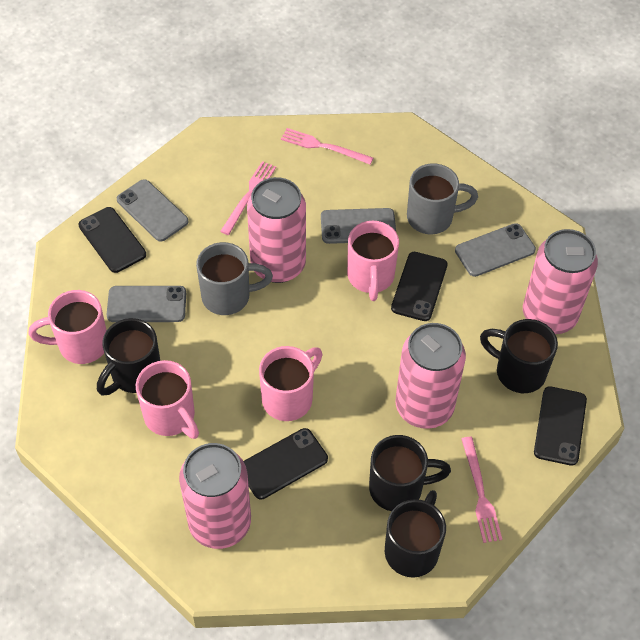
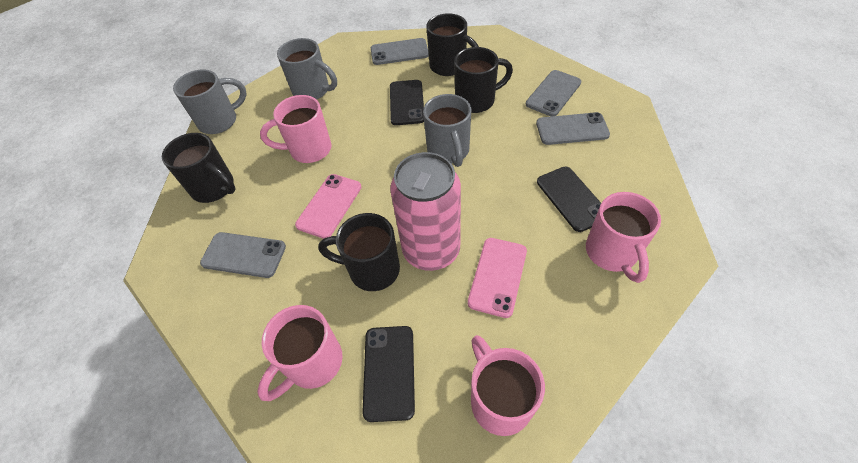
black phone: [79,207,146,273] [243,428,328,500] [391,252,448,321] [534,386,587,466] = 4 -> [362,326,415,422] [390,80,424,125] [537,167,601,232] = 3
grey mug: [196,242,273,315] [407,163,478,234] = 2 -> [173,69,247,134] [277,38,337,100] [423,94,471,167] = 3
pink can: [179,443,251,549] [247,177,306,283] [396,323,466,429] [523,229,598,334] = 4 -> [390,152,461,271] = 1
pink fork: [220,161,276,235] [281,128,373,165] [461,437,502,543] = 3 -> none = 0
pink phone: none = 0 -> [295,174,362,239] [468,238,527,318] = 2

